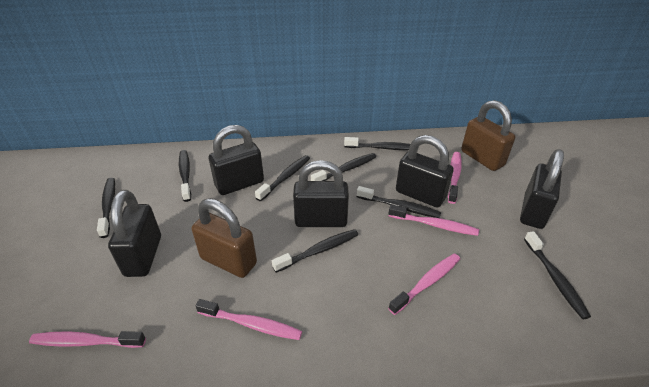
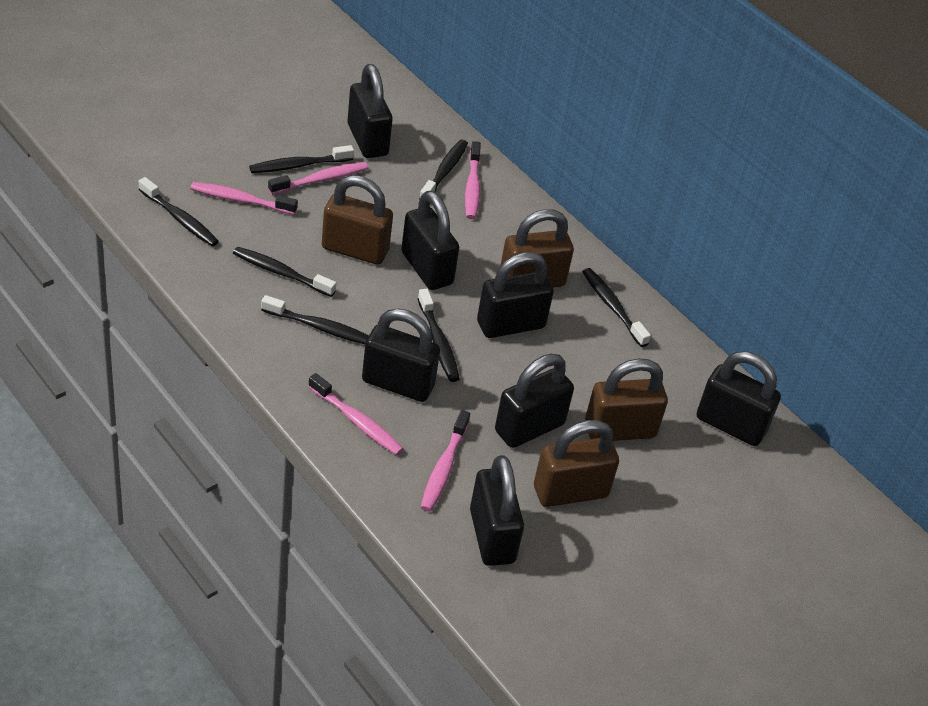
black padlock: [108,190,161,277] [209,125,264,195] [293,160,349,227] [396,135,454,208] [520,149,564,229] = 5 -> [348,64,393,158] [362,309,440,402] [401,191,459,290] [470,455,524,566] [477,252,554,338] [495,353,574,448] [697,352,781,446] = 7
black toothbrush: [97,178,115,238] [179,150,191,202] [255,155,310,201] [272,229,358,273] [311,153,376,181] [344,137,411,150] [357,186,441,218] [524,231,591,319] = 8 -> [139,177,219,246] [233,247,336,297] [249,145,354,173] [261,295,369,344] [418,289,460,382] [419,140,468,200] [582,268,651,347] = 7
brown padlock: [191,198,257,278] [461,100,515,171] = 2 -> [322,175,393,265] [500,209,574,288] [534,420,619,507] [585,358,668,441] = 4

